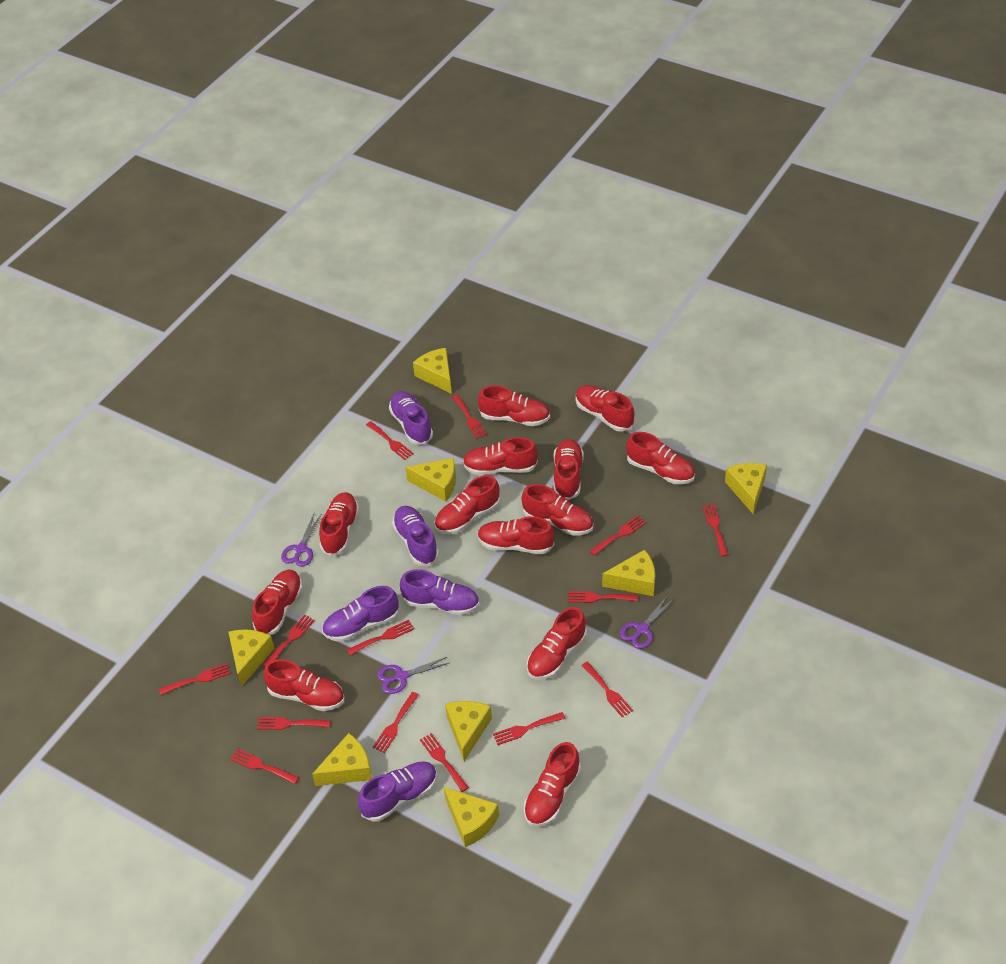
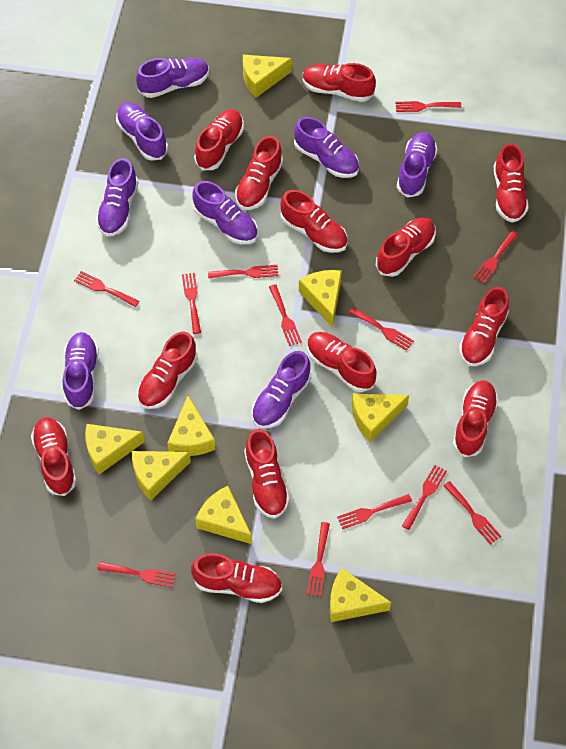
purple scissors: [281,514,321,567] [377,657,449,694] [619,595,674,649] = 3 -> none = 0
purple shoe: [322,586,399,642] [358,761,437,822] [389,391,433,445] [392,506,439,566] [400,569,479,615] = 5 -> [63,332,99,410] [96,158,139,237] [116,102,168,161] [136,58,209,98] [192,181,258,244] [252,351,311,428] [294,117,359,178] [397,132,438,198] = 8
red fork: [159,663,230,695] [230,749,299,784] [257,717,331,730] [263,614,315,666] [347,620,414,655] [366,421,414,460] [373,692,419,753] [420,733,469,792] [452,394,487,439] [493,712,565,745] [568,591,638,603] [581,662,633,717] [590,516,646,556] [703,504,728,557] = 14 -> [74,271,139,307] [97,562,176,588] [182,273,201,334] [208,265,278,279] [269,284,302,346] [307,522,330,597] [337,494,412,529] [349,307,414,351] [395,101,461,112] [402,465,447,530] [444,481,501,545] [473,231,518,284] = 12

